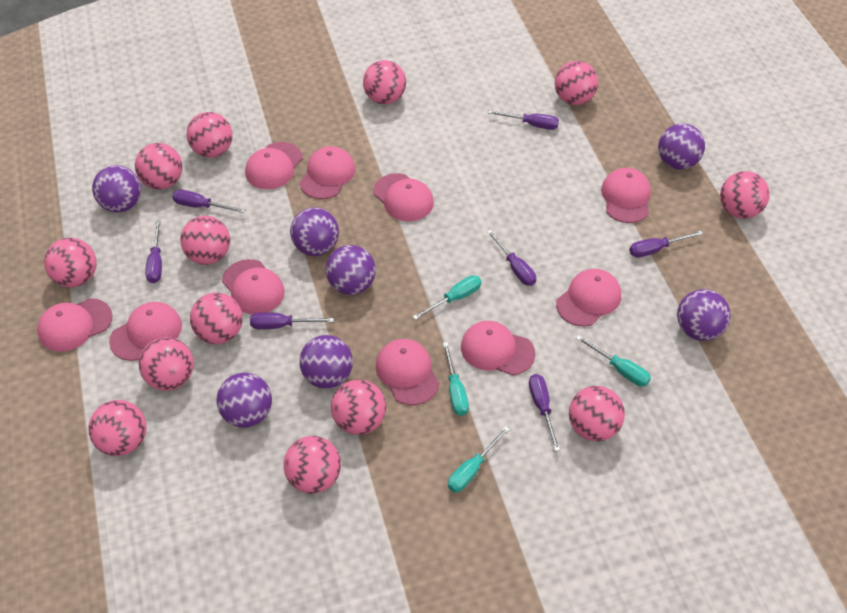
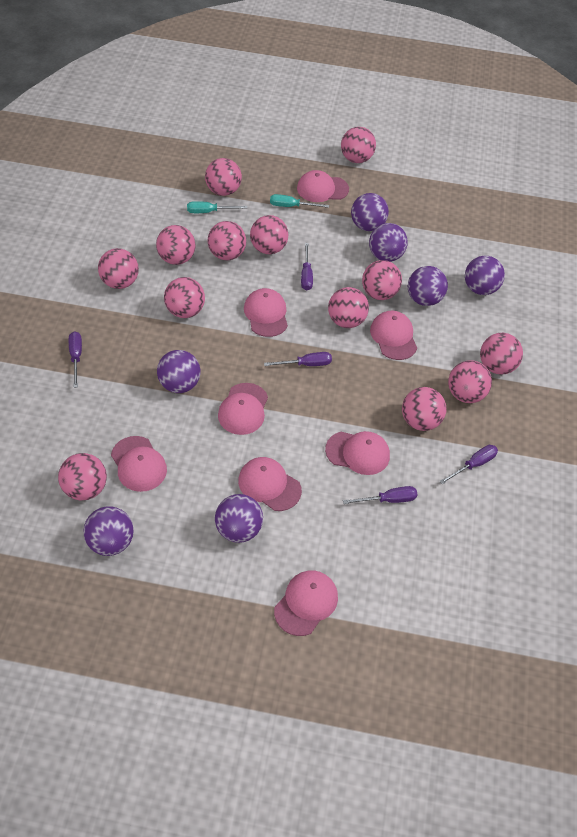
pink cap: [37,298,112,352] [109,302,182,361] [222,259,285,314] [245,142,303,189] [300,146,355,199] [373,173,434,221] [376,339,439,405] [461,321,535,375] [556,269,621,327] [601,168,651,223] = 10 -> [111,436,167,492] [218,383,268,435] [238,457,302,511] [244,288,288,337] [274,570,338,636] [297,170,349,202] [325,431,390,475] [370,311,417,360] = 8
purple screwdriver: [145,220,162,283] [172,190,245,213] [250,312,334,329] [487,230,536,286] [488,110,559,130] [529,374,560,451] [629,231,703,258] = 7 -> [69,331,82,388] [264,352,332,366] [301,243,313,290] [343,486,417,504] [439,445,498,484] = 5
turquoise screwdriver: [413,275,482,320] [443,342,469,416] [448,426,510,492] [576,335,651,386] = 4 -> [187,201,247,213] [270,194,329,208] = 2

